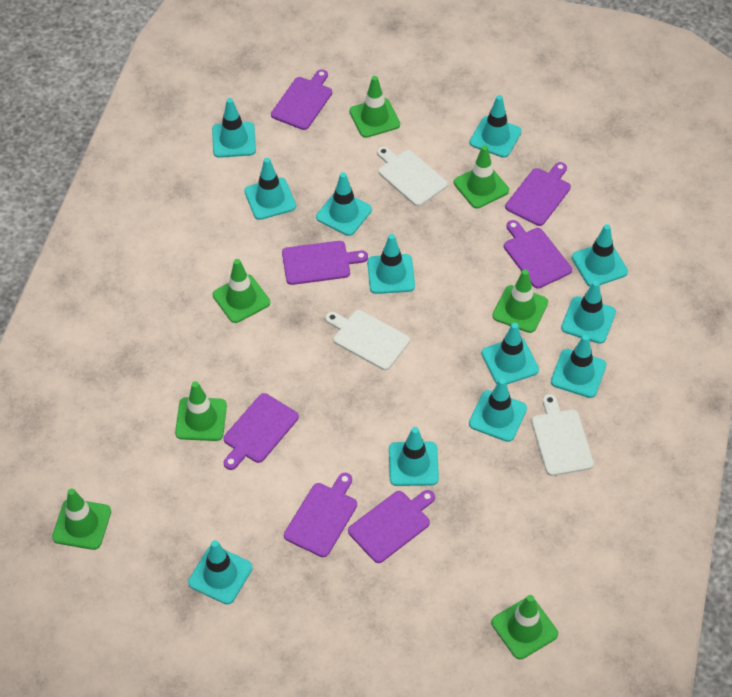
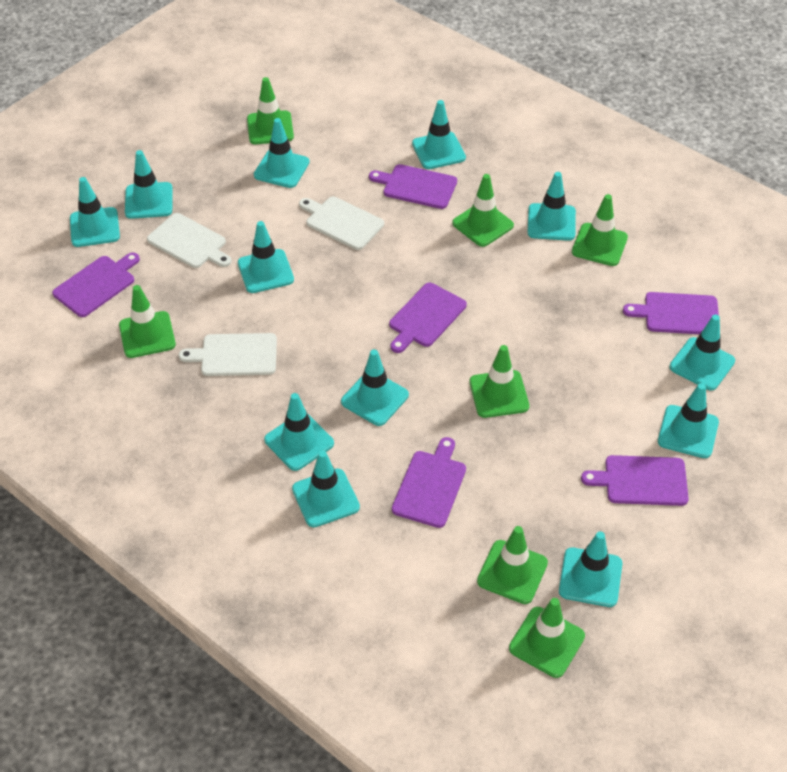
purple cutting board: [223,393,299,470] [271,69,332,130] [282,241,368,285] [284,473,357,557] [348,490,435,563] [504,220,572,289] [505,162,571,226] = 7 -> [52,252,140,317] [369,164,457,209] [389,283,467,353] [392,437,466,528] [581,455,689,506] [623,292,719,334] = 6

